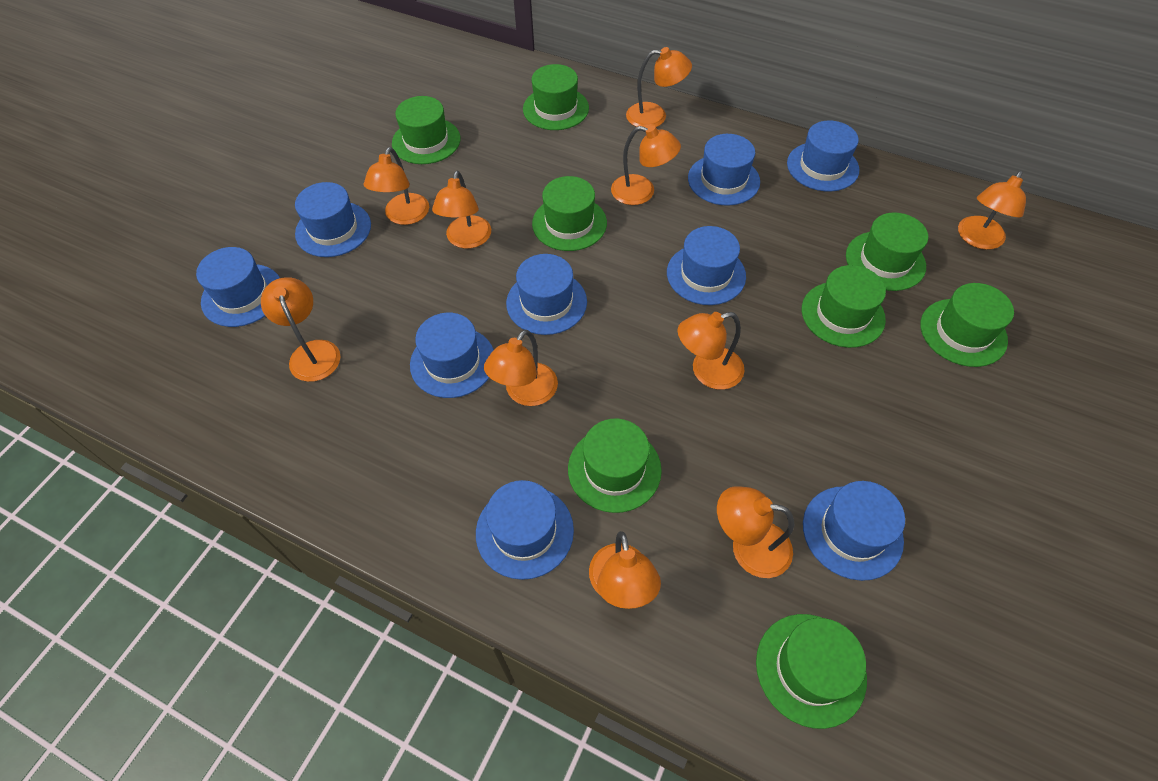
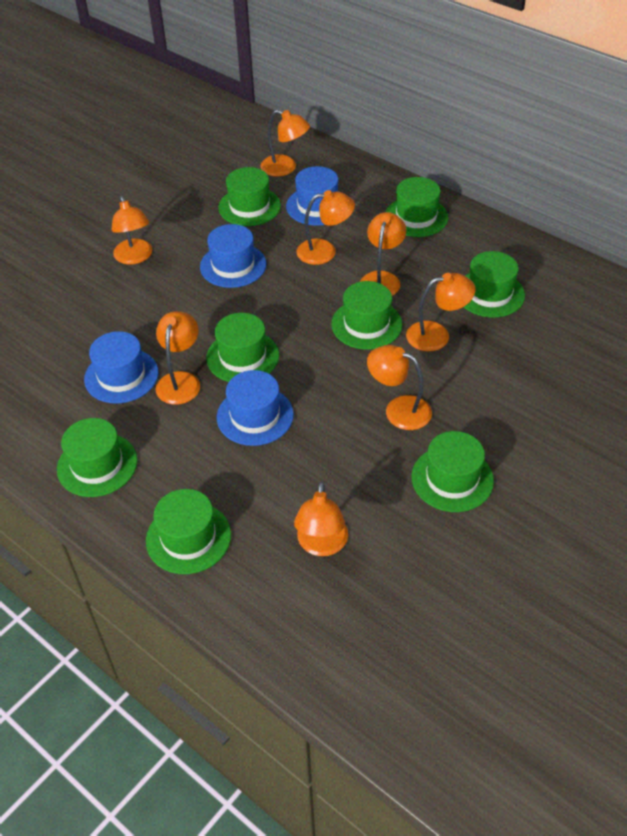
blue hat: [196,247,280,327] [295,182,371,257] [410,313,494,398] [476,480,574,580] [506,254,587,335] [667,226,746,305] [688,134,760,206] [787,120,859,192] [803,481,905,581] = 9 -> [84,331,159,404] [200,224,267,288] [217,370,294,446] [286,166,340,226] = 4
orange lamp: [261,277,340,382] [364,147,429,225] [432,171,491,249] [484,330,558,406] [589,531,661,609] [611,126,681,205] [626,47,692,128] [678,312,744,390] [717,486,794,578] [958,171,1026,250] = 10 -> [111,196,152,265] [156,311,200,405] [260,110,310,177] [294,481,348,556] [297,190,355,265] [360,212,406,296] [367,345,432,430] [406,273,476,351] = 8

